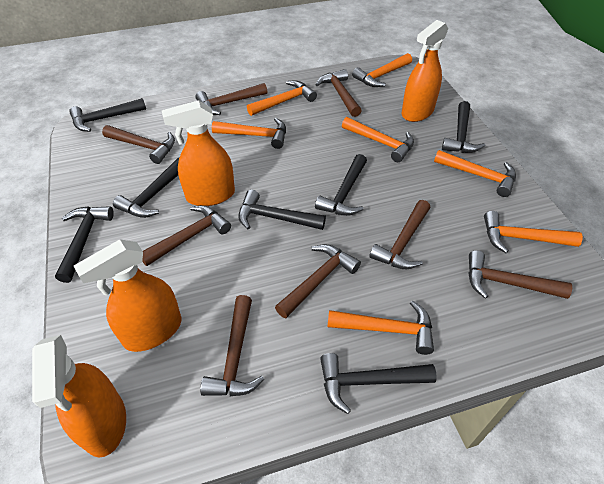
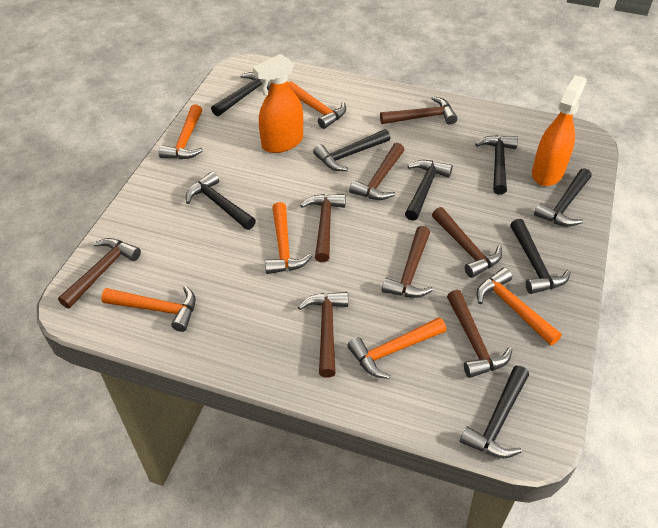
black hammer: [55,206,114,283] [69,98,146,132] [113,157,180,218] [238,190,326,230] [315,154,367,216] [320,353,437,414] [442,101,485,153] = 7 -> [186,171,256,230] [211,72,271,116] [313,129,391,171] [405,160,453,221] [460,366,529,458] [475,135,518,195] [510,219,571,294] [534,168,592,227] = 8
orange hammer: [212,118,286,149] [247,81,317,116] [328,300,434,355] [342,117,414,162] [352,53,412,87] [434,150,516,197] [484,211,583,253] = 7 -> [101,286,196,332] [159,104,203,159] [265,202,312,274] [288,81,346,129] [347,317,446,379] [477,268,562,346] = 6
orange spray bottle: [32,335,126,457] [74,239,181,352] [162,100,235,206] [401,20,448,122] = 4 -> [253,54,303,153] [532,75,586,186] = 2

